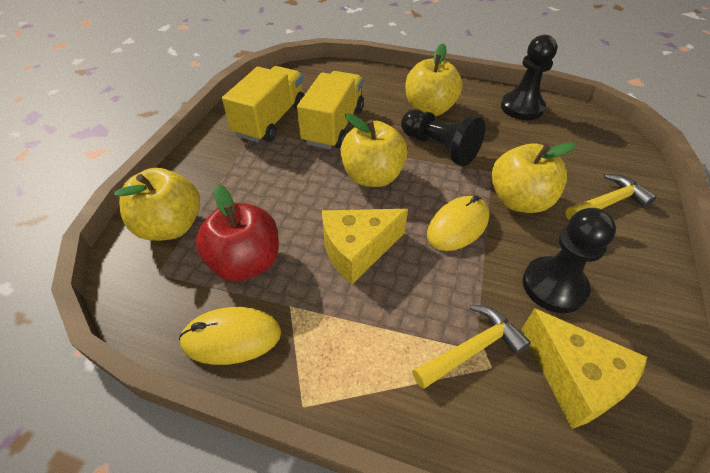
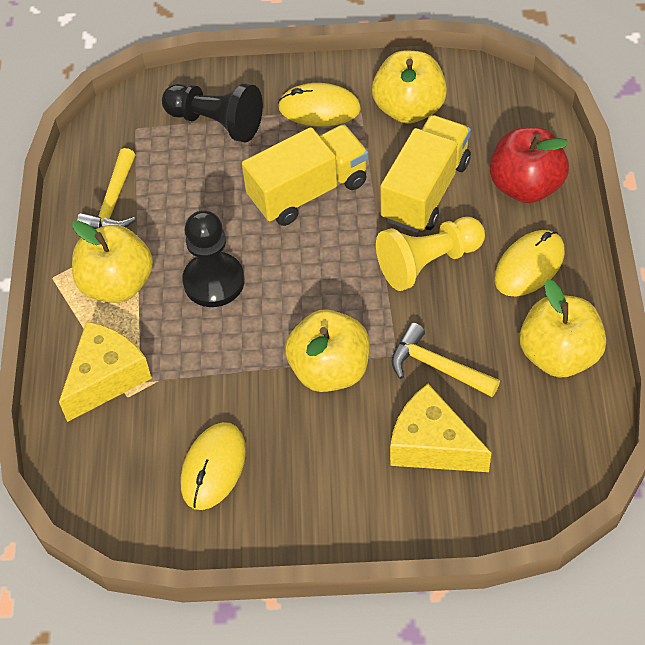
black pawn: [401,109,485,166] [501,35,557,120] [523,208,616,313] = 3 -> [162,83,263,143] [182,210,244,307] = 2
yellow mouse: [179,307,281,365] [427,195,489,251] = 2 -> [180,422,246,510] [278,83,361,127] [494,230,565,297] = 3
yellow pawn: none = 0 -> [376,217,485,291] = 1

